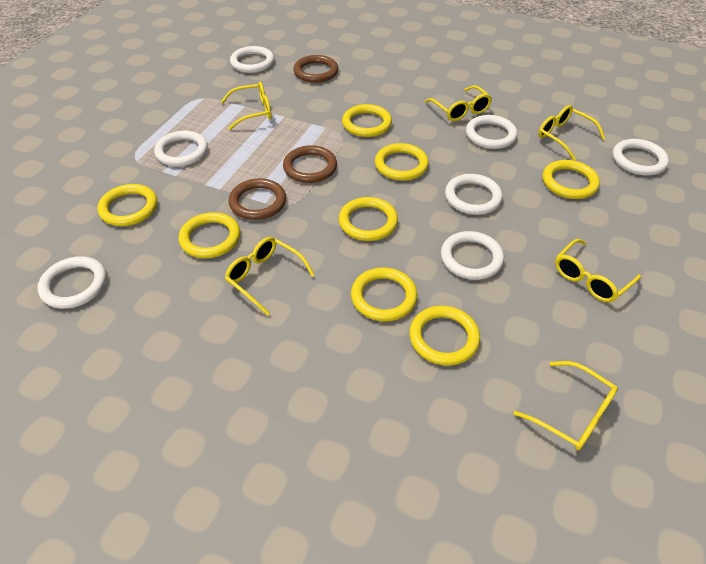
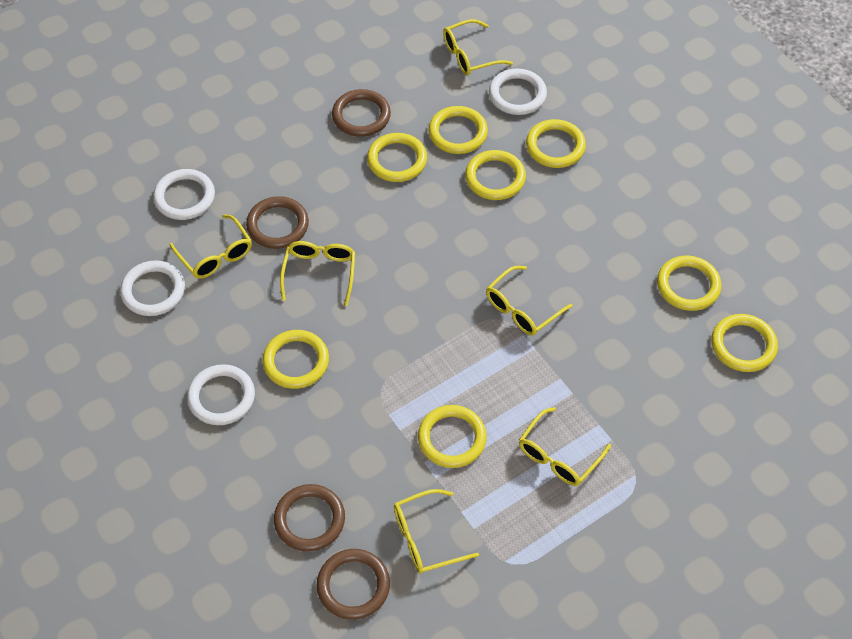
brown ring: [229,178,286,220] [283,145,337,183] [293,55,338,83] = 3 -> [246,196,309,249] [274,484,345,552] [316,549,390,620] [332,89,391,137] = 4
white ring: [38,256,107,309] [154,131,208,167] [230,46,274,73] [441,231,504,280] [445,174,503,215] [466,115,518,149] [612,139,669,176] = 7 -> [120,260,185,316] [153,169,215,220] [187,364,255,425] [489,69,547,115] = 4

